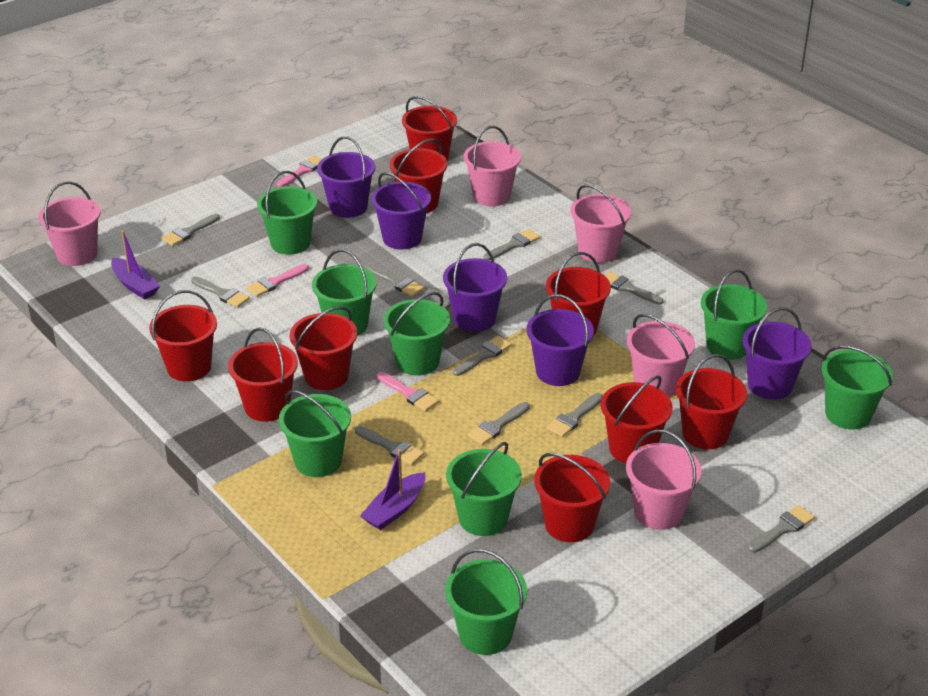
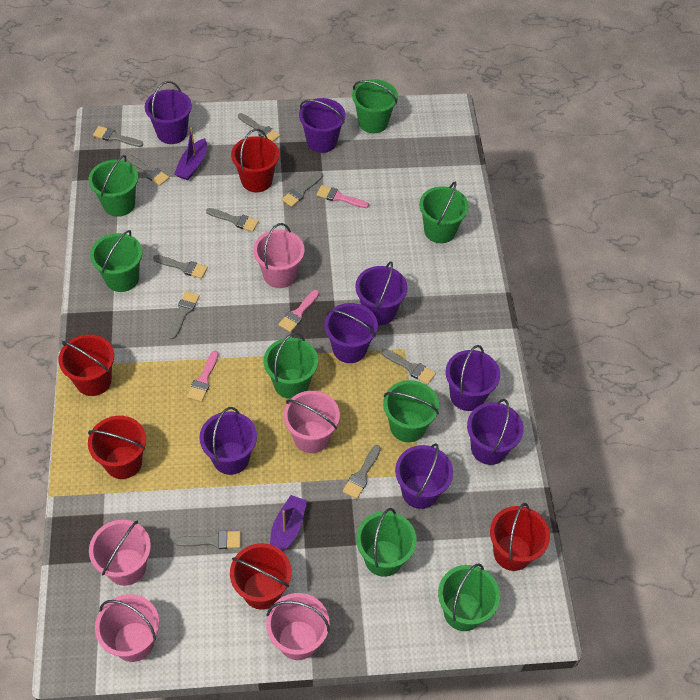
purple bucket: [317,136,375,218] [371,172,431,250] [443,243,507,332] [526,294,594,386] [743,307,812,400] = 5 -> [145,81,192,144] [200,407,257,475] [299,98,346,153] [324,303,378,363] [355,261,408,325] [395,443,453,509] [445,345,500,411] [467,399,524,465] = 8
red bucket: [149,290,217,381] [228,327,298,422] [290,306,357,390] [390,139,447,213] [402,96,457,161] [534,453,610,542] [546,252,611,336] [601,376,673,463] [676,354,747,449] = 9 -> [58,334,114,396] [88,416,146,479] [230,543,291,610] [231,129,279,192] [490,503,550,571] = 5

